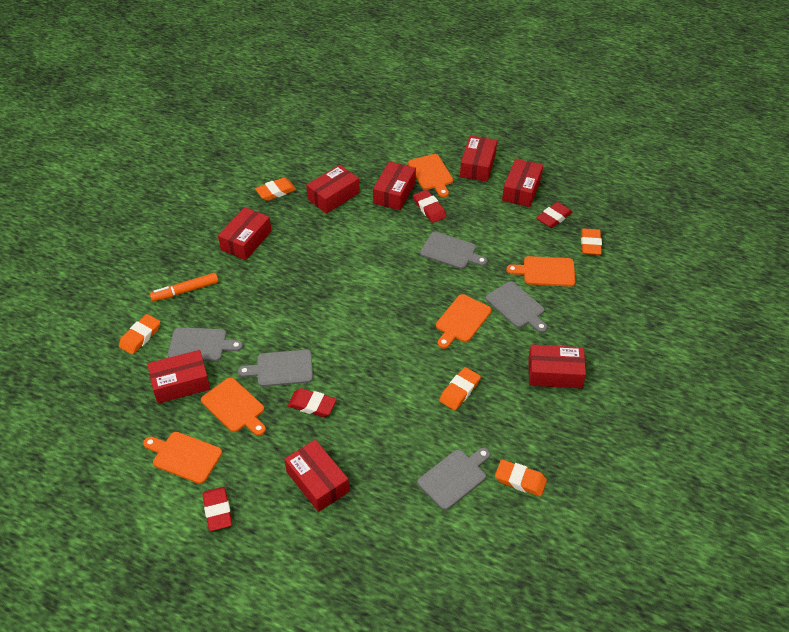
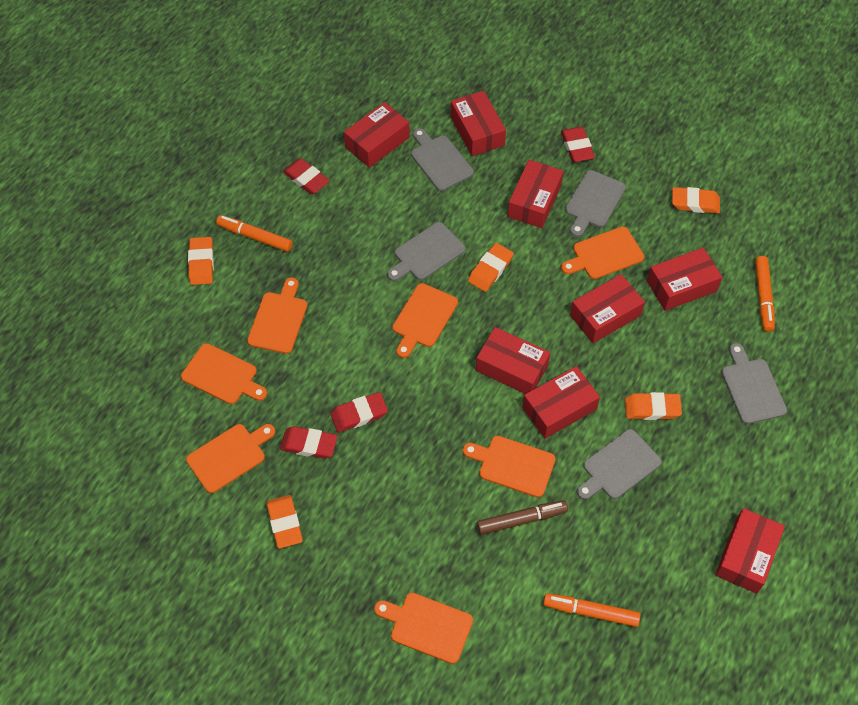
brown marker: none = 0 -> [477,500,568,535] = 1
orange cutting board: [143,432,222,484] [201,377,266,436] [408,154,453,197] [436,294,492,349] [506,256,575,287] = 5 -> [181,343,267,404] [186,424,275,493] [247,277,307,354] [374,593,473,664] [393,283,458,358] [463,436,556,497] [561,226,644,279] = 7
orange marker: [150,273,218,302] = 1 -> [216,215,293,252] [543,593,640,627] [755,256,775,332] = 3

